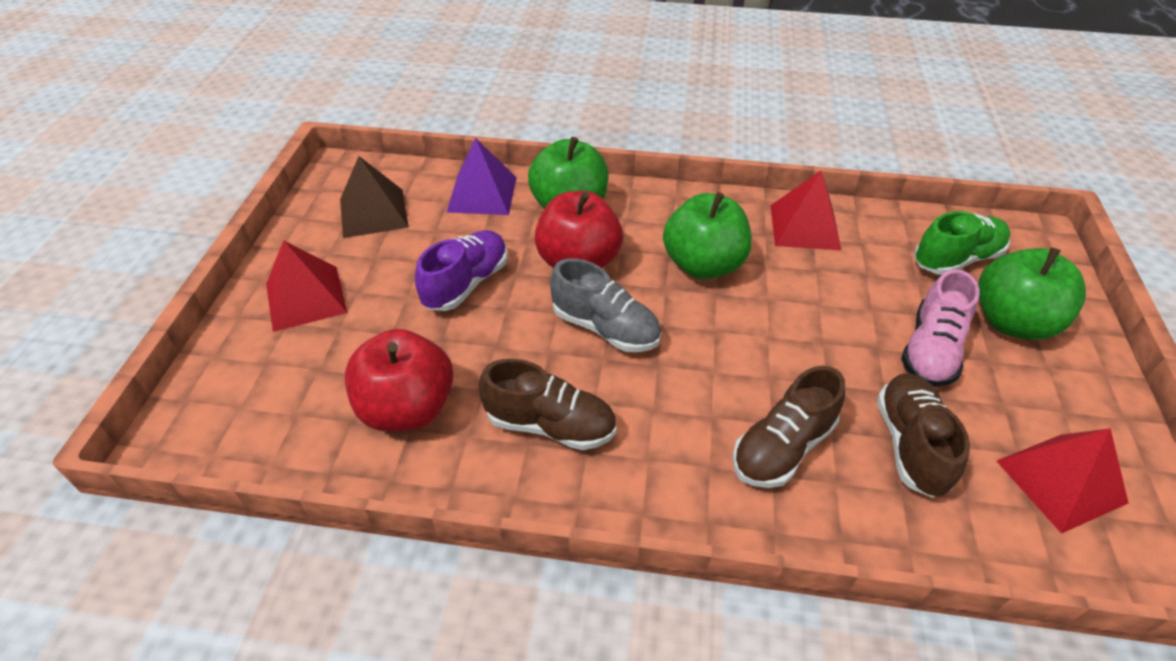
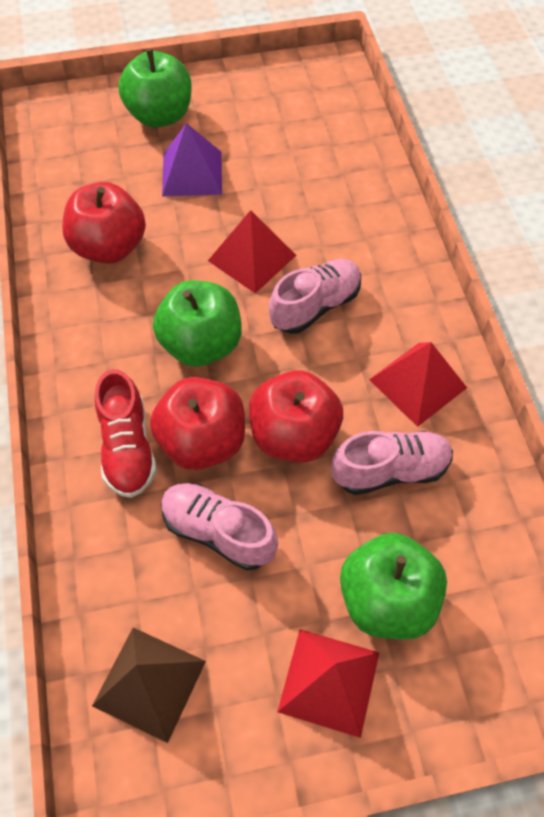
brown shoe: [479,359,616,450] [733,366,845,488] [877,373,970,498] = 3 -> none = 0
green shoe: [914,211,1011,275] = 1 -> none = 0
grey shoe: [550,258,661,352] = 1 -> none = 0
pink shoe: [901,269,980,387] = 1 -> [161,483,278,571] [269,259,361,334] [331,431,453,495] = 3
purple shoe: [415,230,508,311] = 1 -> none = 0
red apple: [345,329,453,432] [535,191,623,268] = 2 -> [62,182,146,264] [150,377,245,470] [249,370,343,462] = 3
red shoe: none = 0 -> [95,369,157,498] = 1

